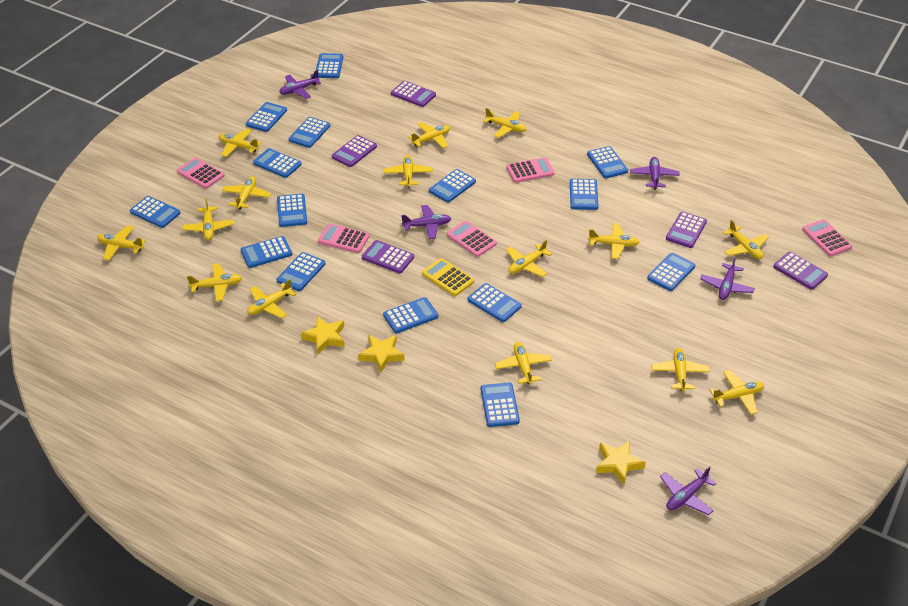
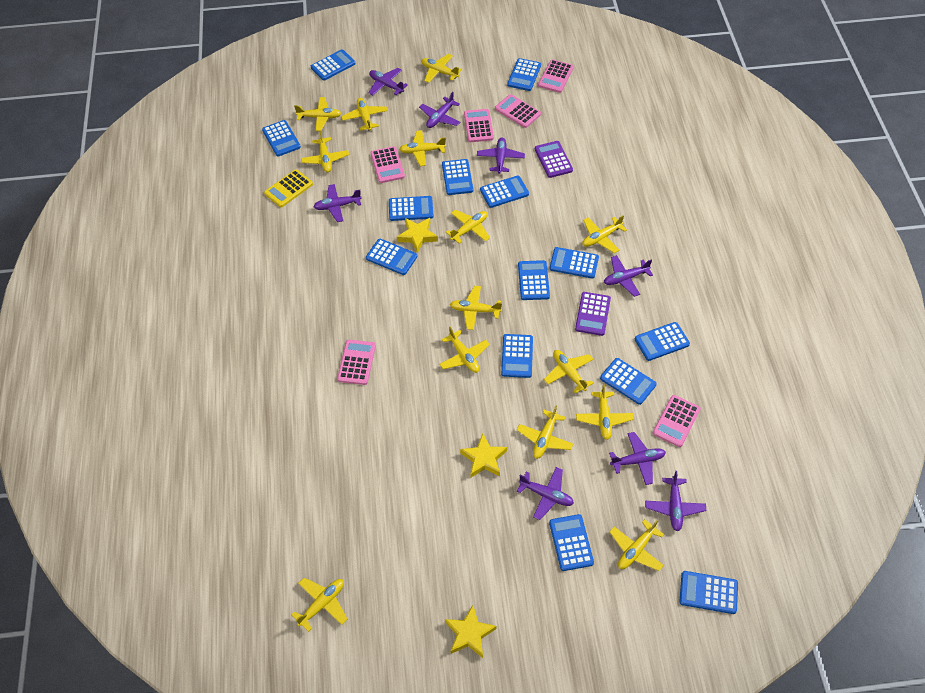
blue calculator: [130,196,181,228] [240,236,292,268] [246,102,287,132] [253,148,302,178] [276,252,325,291] [277,194,307,227] [289,117,330,148] [316,53,343,78] [383,297,438,333] [429,169,476,203] [468,283,522,322] [481,382,520,427] [570,179,598,210] [587,146,628,178] [647,253,695,291] = 15 -> [262,120,301,156] [311,49,355,80] [366,239,417,275] [389,196,434,221] [442,159,473,195] [480,175,529,208] [501,334,533,378] [507,58,541,91] [518,260,550,300] [549,514,594,571] [550,247,599,278] [600,358,657,405] [635,322,690,361] [679,571,738,614] = 14
pink calculator: [177,158,225,189] [318,224,370,253] [447,221,497,257] [506,157,555,183] [802,219,852,256] = 5 -> [337,340,376,385] [370,146,405,183] [464,109,494,142] [495,94,541,128] [538,59,574,93] [653,395,701,447] = 6
purple calculator: [332,135,377,167] [362,240,414,274] [391,81,436,107] [666,211,707,248] [773,252,828,290] = 5 -> [535,141,573,178] [575,292,611,336] = 2
purple plane: [279,70,321,99] [401,205,451,239] [630,157,680,190] [660,466,716,515] [700,256,755,300] = 5 -> [313,184,362,222] [368,68,408,95] [419,92,460,128] [477,138,525,174] [517,467,574,520] [604,255,653,297] [609,432,666,485] [645,471,706,532] = 8
yellow plane: [97,225,146,260] [182,198,234,240] [187,263,242,301] [218,129,262,157] [222,176,271,210] [247,279,296,318] [384,155,433,188] [408,122,450,148] [483,108,526,138] [495,342,552,385] [506,239,552,277] [588,223,639,259] [651,348,710,392] [709,370,764,415] [723,219,769,259] = 15 -> [291,578,347,632] [294,97,341,131] [301,130,349,172] [341,98,388,131] [399,130,446,166] [421,54,462,83] [439,327,490,373] [446,210,490,244] [450,286,502,330] [517,406,573,459] [544,350,594,394] [576,384,634,440] [582,215,627,253] [610,519,664,571] = 14

